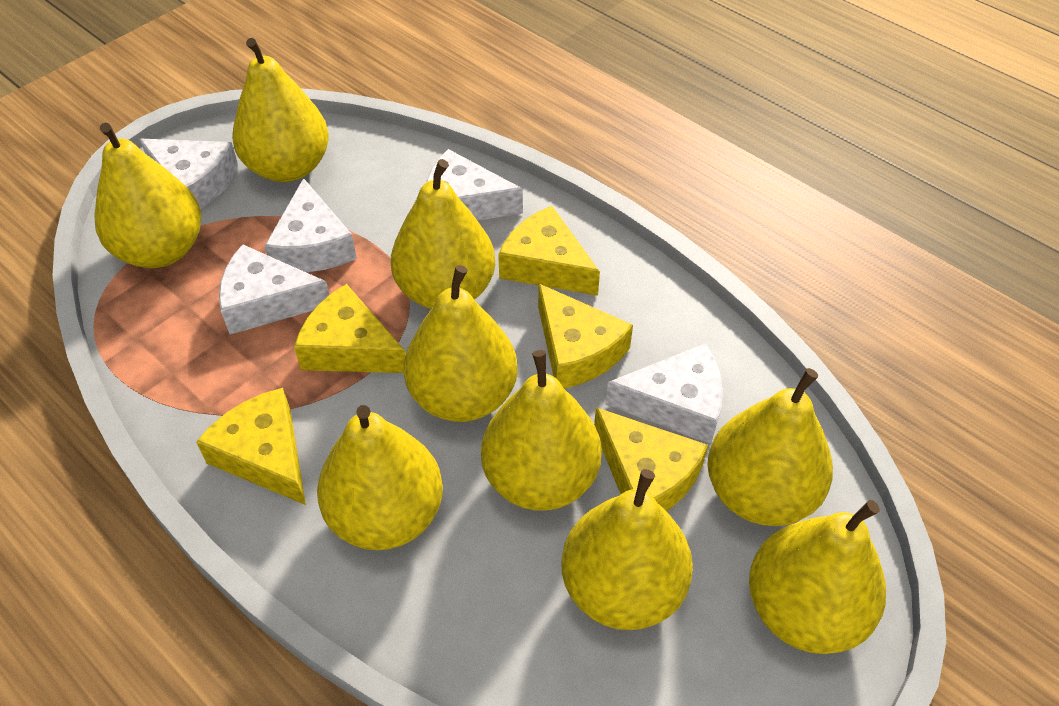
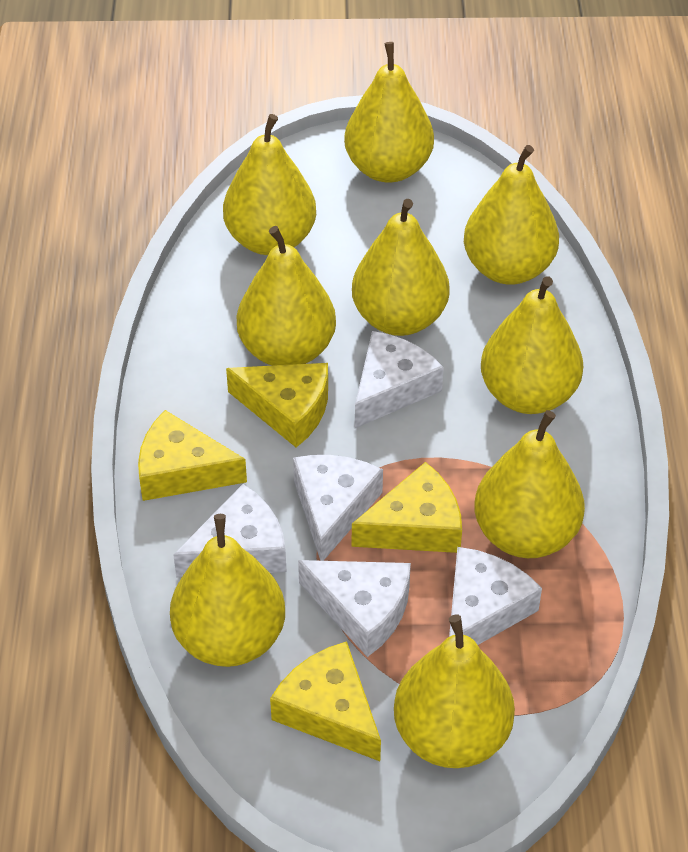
yellow cheese: [196,388,306,505] [294,284,406,373] [498,206,600,296] [538,284,633,388] [594,407,708,511] = 5 -> [138,410,247,501] [226,363,328,447] [270,641,381,761] [352,462,462,553] = 4

